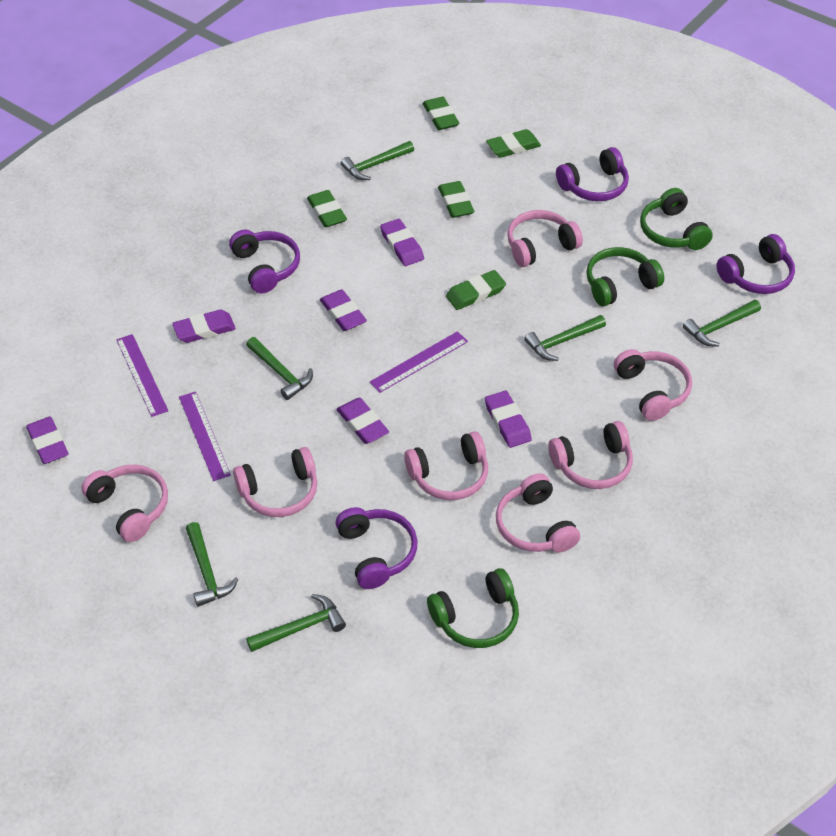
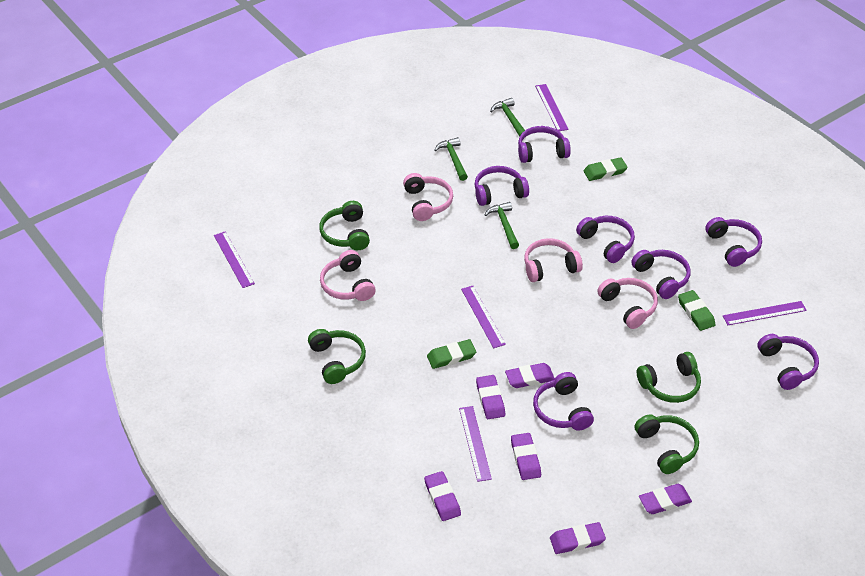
green eraser: [307,190,347,227] [423,97,459,130] [438,181,474,218] [446,270,506,310] [486,129,541,158] = 5 -> [427,339,476,369] [583,157,628,181] [678,290,716,331] = 3
green hammer: [186,522,238,607] [246,337,313,400] [246,594,346,652] [341,141,414,180] [524,315,606,361] [683,300,761,346] = 6 -> [434,137,468,181] [485,202,519,249] [490,98,525,137] = 3
green headphones: [427,568,519,648] [586,247,664,306] [640,188,713,250] = 3 -> [308,329,366,384] [319,201,370,250] [635,414,699,474] [637,352,701,403] = 4
pink headphones: [81,465,168,542] [233,447,317,517] [404,431,488,500] [496,473,580,553] [507,210,583,267] [548,421,633,489] [614,349,692,421] = 7 -> [320,250,376,301] [403,173,453,221] [524,238,583,282] [597,278,658,329] = 4
purple headphones: [229,230,300,293] [335,507,418,589] [556,147,629,201] [716,234,795,294] = 4 -> [475,166,529,206] [518,126,571,163] [533,372,594,430] [576,216,635,263] [631,250,691,299] [705,217,762,267] [757,334,819,390] = 7
purple ruler: [116,334,168,417] [179,392,231,481] [369,331,468,393] = 3 -> [214,231,255,288] [459,406,492,482] [461,286,506,348] [535,84,569,131] [723,301,807,325] = 5

